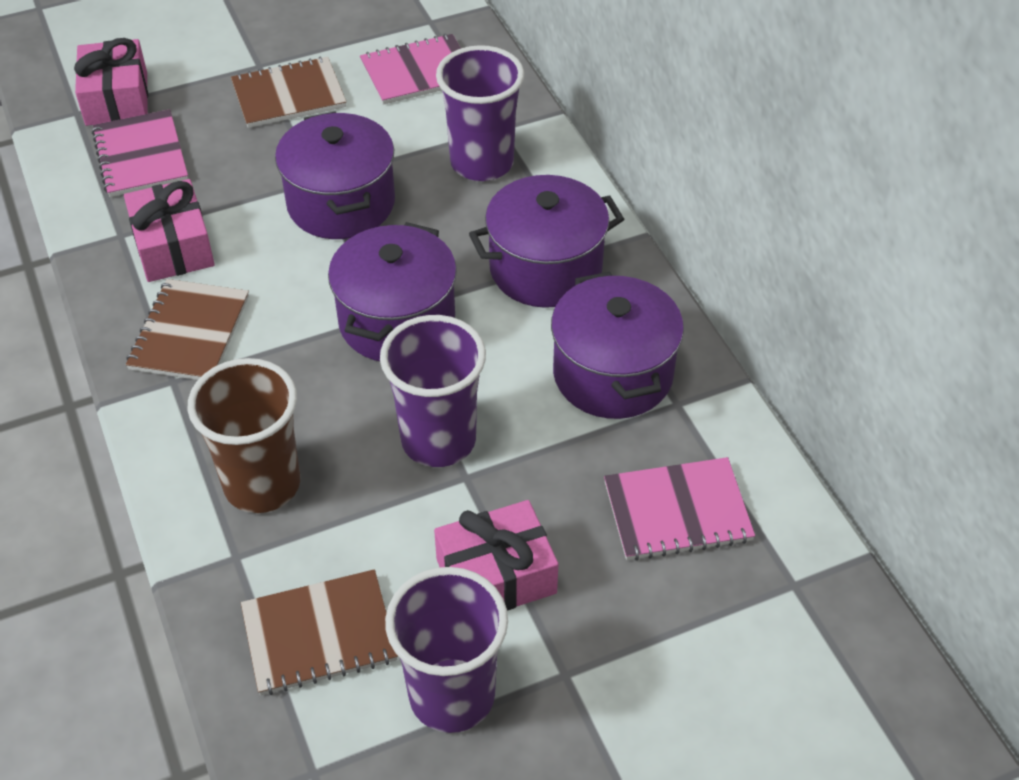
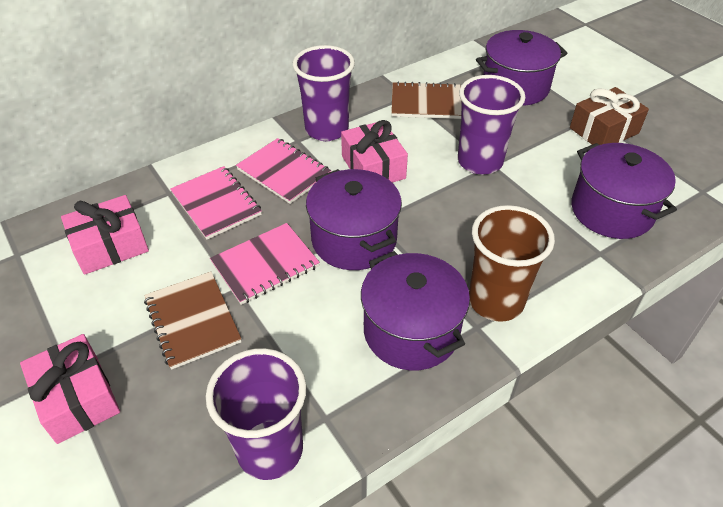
brown gift: none = 0 -> [570,87,649,145] = 1
brown notebook: [126,279,249,380] [231,56,346,128] [241,569,398,695] = 3 -> [144,272,241,370] [391,81,461,119] = 2

